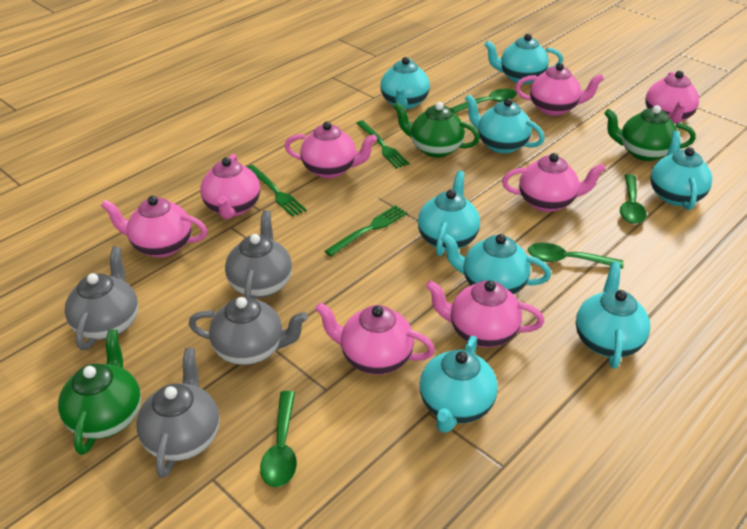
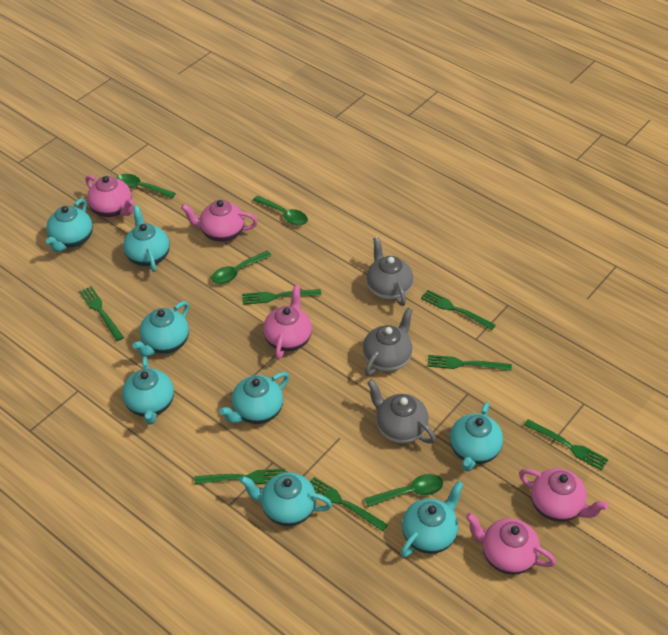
green fork: [247,165,307,217] [325,205,407,256] [356,121,410,169] = 3 -> [79,286,124,341] [194,469,285,484] [242,289,321,305] [310,477,388,531] [421,290,496,330] [428,355,512,371] [524,419,608,471] = 7
green teapot: [58,329,141,455] [393,102,480,158] [604,105,696,161] = 3 -> none = 0
grey teapot: [65,246,138,350] [136,348,220,478] [189,297,308,365] [225,210,292,299] = 4 -> [363,307,413,376] [366,237,413,306] [367,380,436,444] = 3
pink teapot: [101,196,208,258] [200,154,260,219] [285,121,377,178] [315,302,435,375] [426,280,544,347] [502,153,606,212] [515,63,604,116] [645,71,699,124] = 8 -> [85,175,134,218] [181,200,258,242] [263,285,312,360] [466,513,556,575] [519,468,608,522] = 5

